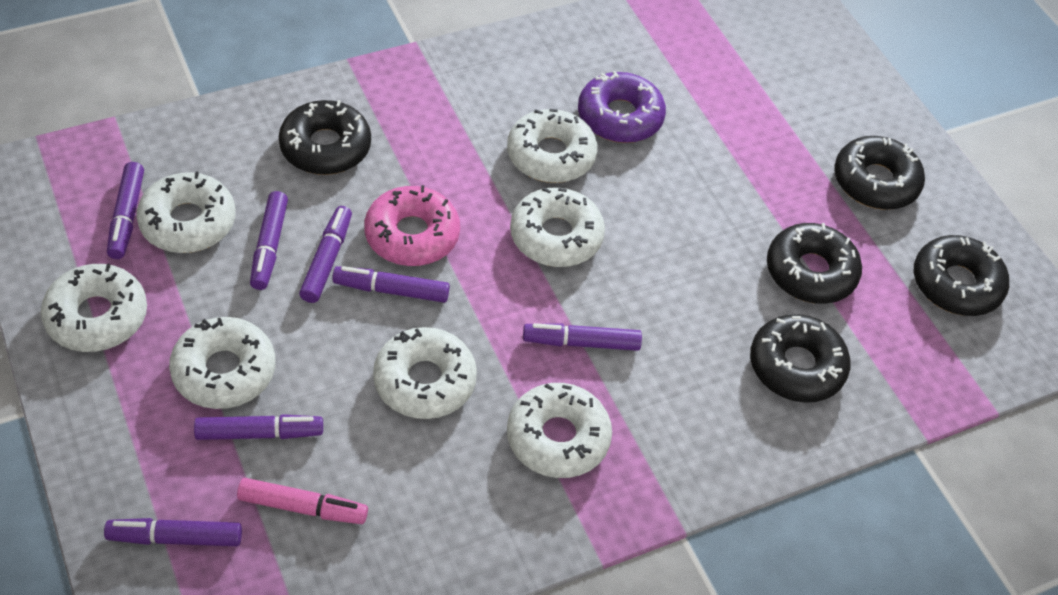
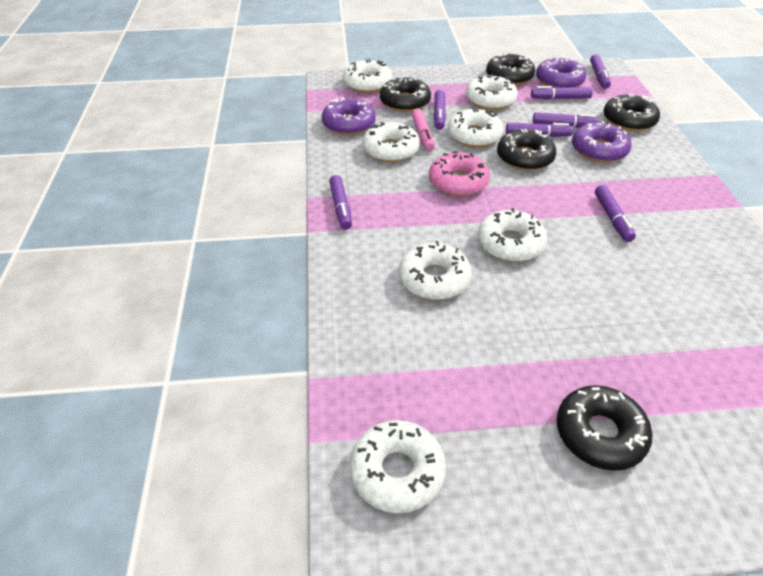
purple donut: [578,71,666,143] = 1 -> [322,97,376,135] [536,57,586,88] [572,121,632,163] = 3

